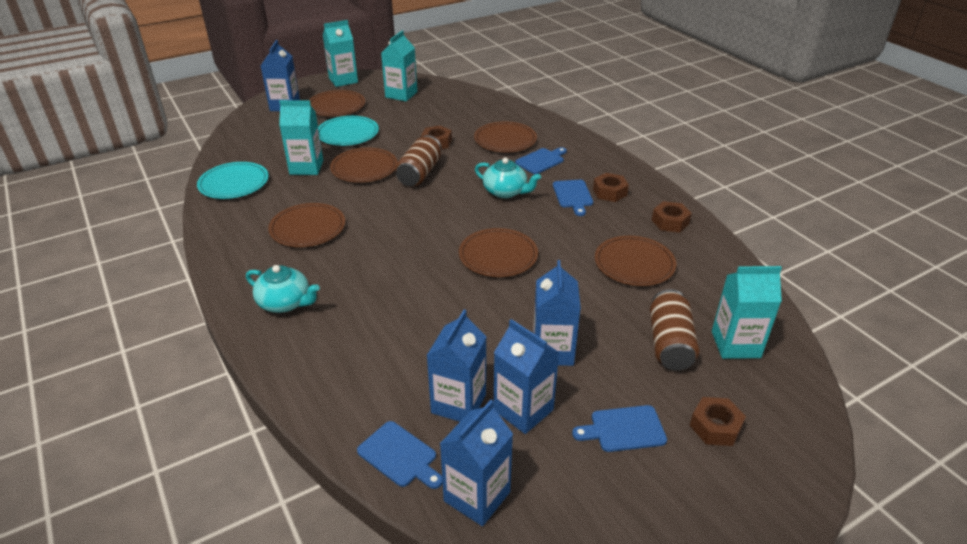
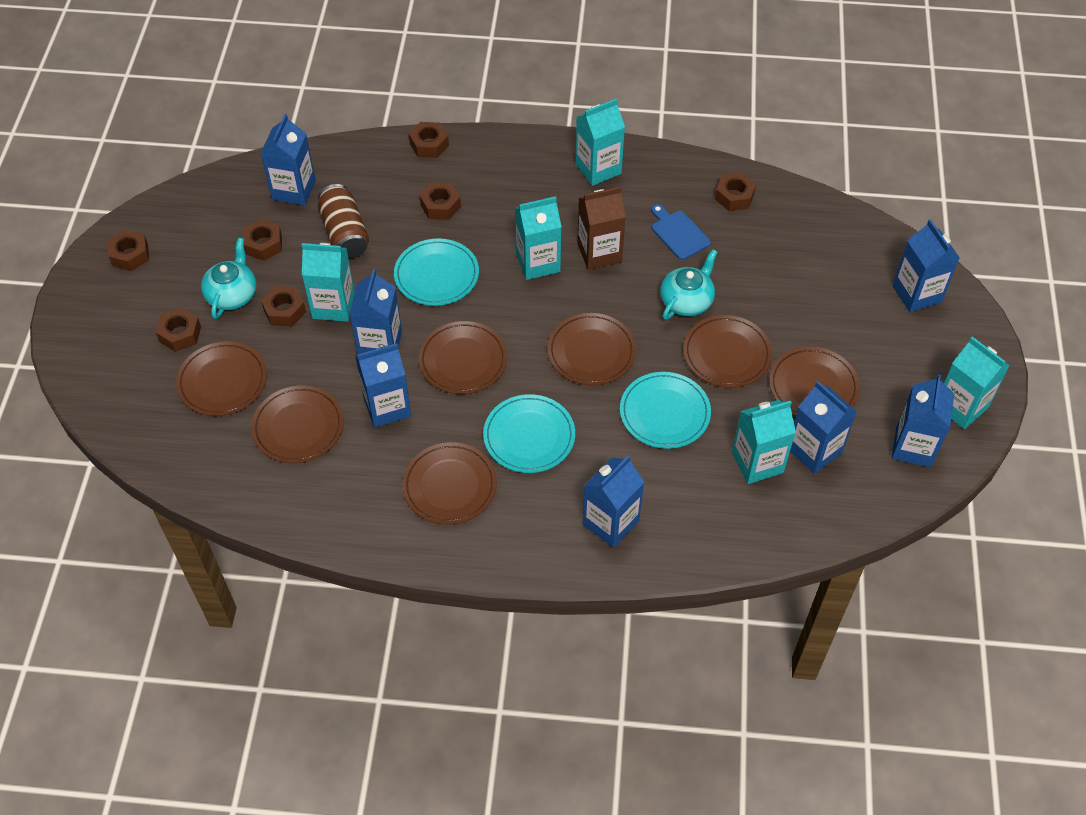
blue carton: [261,40,300,111] [427,310,487,422] [440,400,513,526] [494,319,559,434] [533,260,581,366] = 5 -> [260,114,316,205] [349,269,402,354] [355,343,411,427] [583,455,644,548] [790,381,857,474] [892,219,960,312] [892,374,954,467] = 7
blue cutting board: [357,421,443,489] [515,147,567,174] [553,180,593,216] [572,405,667,452] = 4 -> [651,204,711,260] = 1
brown can: [395,135,442,186] [650,289,699,371] = 2 -> [318,184,369,259] = 1
brown carton: none = 0 -> [577,186,626,270] = 1
brown nut: [421,126,452,149] [593,173,629,202] [652,201,692,233] [690,397,746,446] = 4 -> [108,230,149,271] [156,307,201,352] [243,219,282,261] [261,286,306,327] [409,122,449,158] [419,182,461,220] [715,173,756,211] = 7
brown plate: [268,203,345,247] [308,90,365,116] [330,148,398,183] [459,228,538,277] [474,121,537,152] [595,236,676,286] = 6 -> [176,341,267,416] [251,386,344,463] [402,442,497,525] [419,321,507,394] [548,313,636,385] [683,315,772,388] [769,347,860,416] = 7
turquoise carton: [279,100,323,175] [323,20,358,87] [381,30,417,101] [712,266,782,359] = 4 -> [302,243,355,322] [515,196,562,280] [575,98,625,186] [732,400,796,484] [944,337,1010,429] = 5
turquoise plate: [197,162,269,199] [318,116,379,146] = 2 -> [394,239,479,306] [483,394,575,473] [620,372,711,449] = 3

